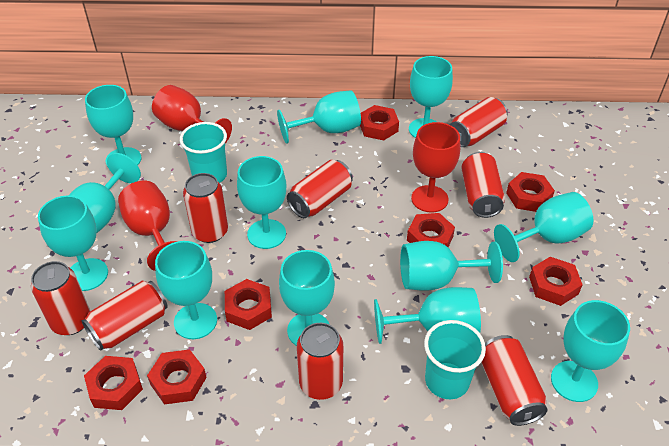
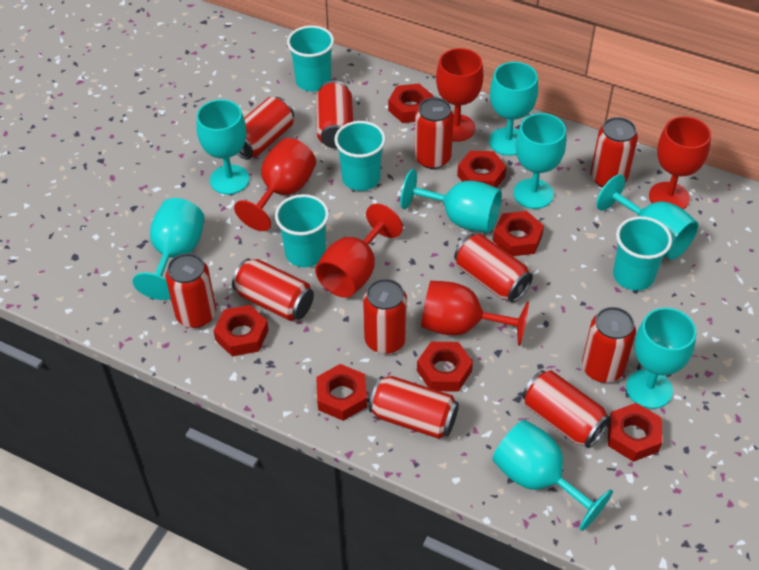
red can: [31,261,90,335] [82,281,168,351] [183,173,228,243] [287,160,353,218] [297,323,343,400] [450,97,508,147] [461,152,505,218] [481,335,548,426] = 8 -> [165,253,216,328] [232,258,314,321] [237,97,294,160] [316,81,353,148] [363,279,407,354] [369,376,459,439] [414,97,454,169] [454,234,533,303] [522,370,611,448] [582,307,636,383] [591,117,638,188] = 11
red goblet: [118,181,178,271] [152,85,232,143] [411,122,460,213] = 3 -> [234,138,316,231] [315,204,403,298] [421,281,529,346] [436,48,483,142] [649,116,711,210] = 5
turquoise cup: [180,122,227,183] [424,320,486,399] = 2 -> [275,194,329,267] [287,25,334,91] [334,121,386,191] [613,216,672,291] = 4
turquoise goblet: [38,195,108,291] [69,153,141,234] [85,85,142,167] [155,241,217,339] [237,156,287,249] [277,90,361,144] [279,250,335,346] [374,287,481,344] [400,241,503,291] [409,56,453,138] [494,192,593,262] [551,300,630,402] = 12 -> [133,198,205,300] [197,99,249,195] [400,169,502,233] [489,62,538,156] [492,420,613,531] [513,113,566,209] [596,174,698,260] [626,308,696,409] = 8

